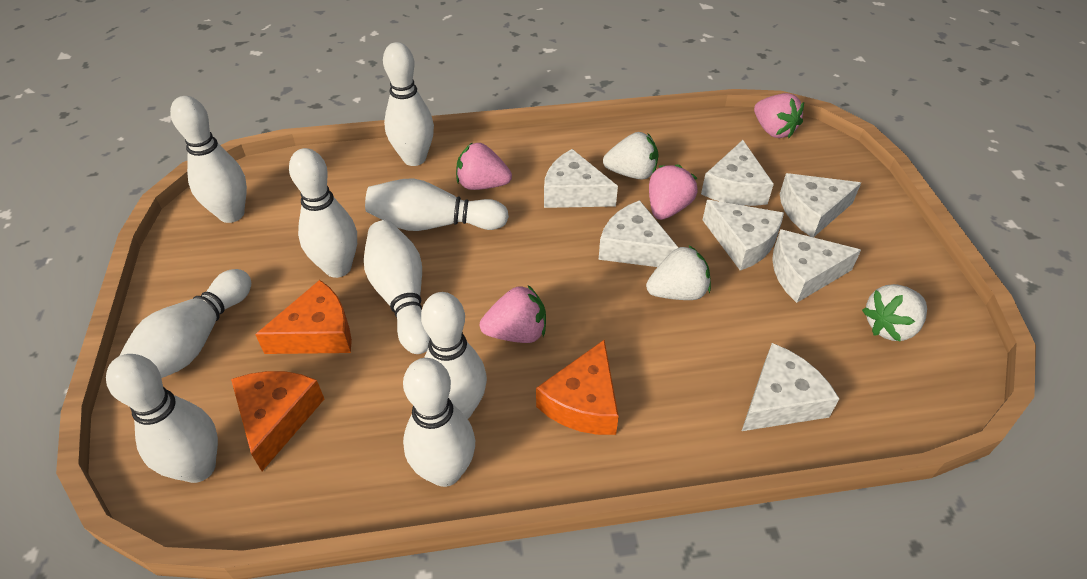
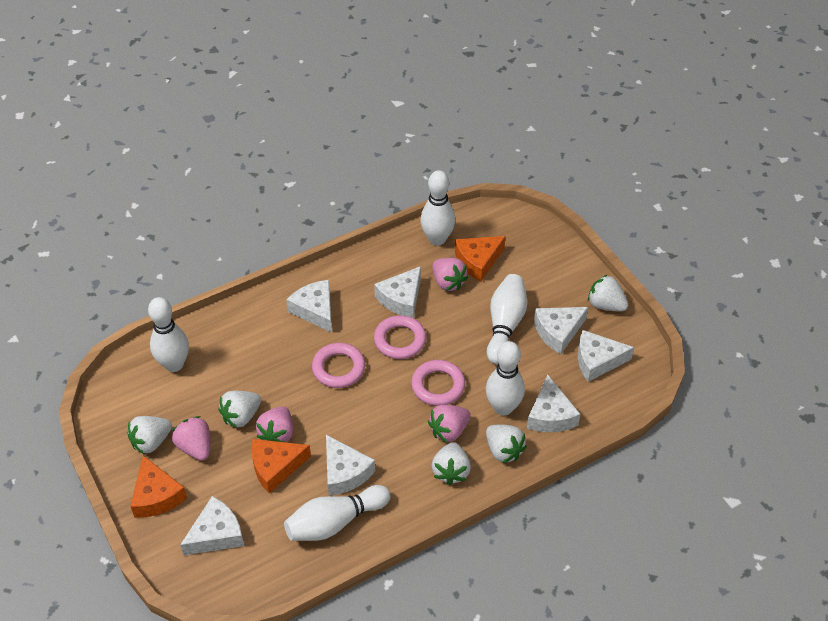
pink ring: none = 0 -> [312,343,365,388] [374,315,426,359] [411,360,465,406] = 3
white bowling pin: [106,354,218,483] [119,269,251,378] [170,96,247,223] [289,148,357,278] [364,220,430,354] [365,178,509,231] [383,42,434,166] [403,358,475,487] [421,292,487,419] = 9 -> [148,297,189,372] [284,485,391,541] [420,170,455,246] [486,341,525,416] [487,274,527,364] = 5
white strawberry: [603,132,659,180] [646,246,711,300] [862,284,927,342] = 3 -> [127,416,172,454] [218,391,261,428] [432,442,471,485] [486,424,527,463] [588,274,628,311] = 5

